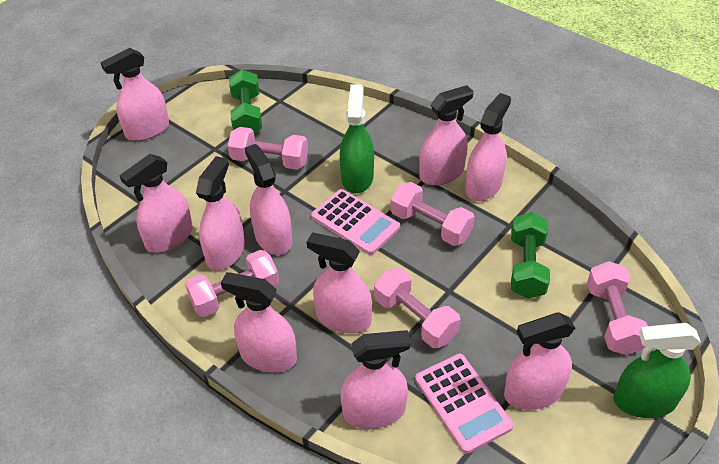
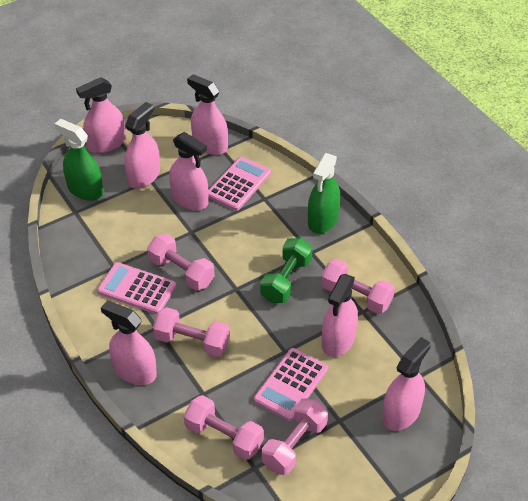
green dumbbell: [229,70,262,133] [511,212,550,299] = 2 -> [260,238,312,303] = 1
pink calculator: [311,189,400,255] [415,354,514,454] = 2 -> [97,262,176,314] [208,157,271,211] [254,348,328,421] = 3
pink spray bottle: [100,48,169,141] [119,154,193,253] [196,156,245,271] [221,272,297,373] [245,144,292,255] [307,232,372,334] [341,330,411,429] [419,85,474,185] [465,93,511,201] [504,312,575,410] = 10 -> [76,77,125,153] [101,301,157,385] [124,102,160,189] [169,132,209,210] [187,74,228,155] [322,274,358,357] [382,337,431,431] = 7

